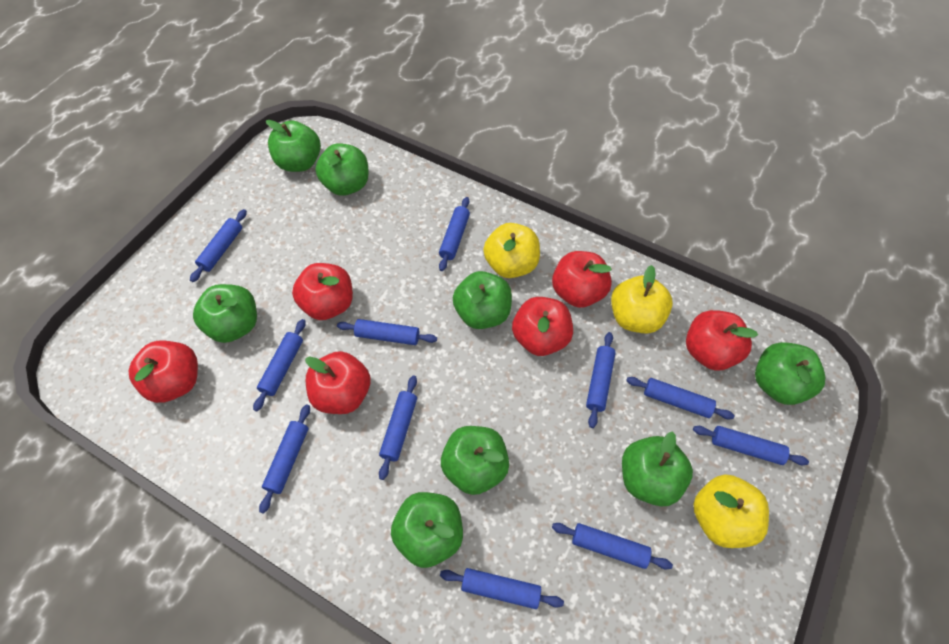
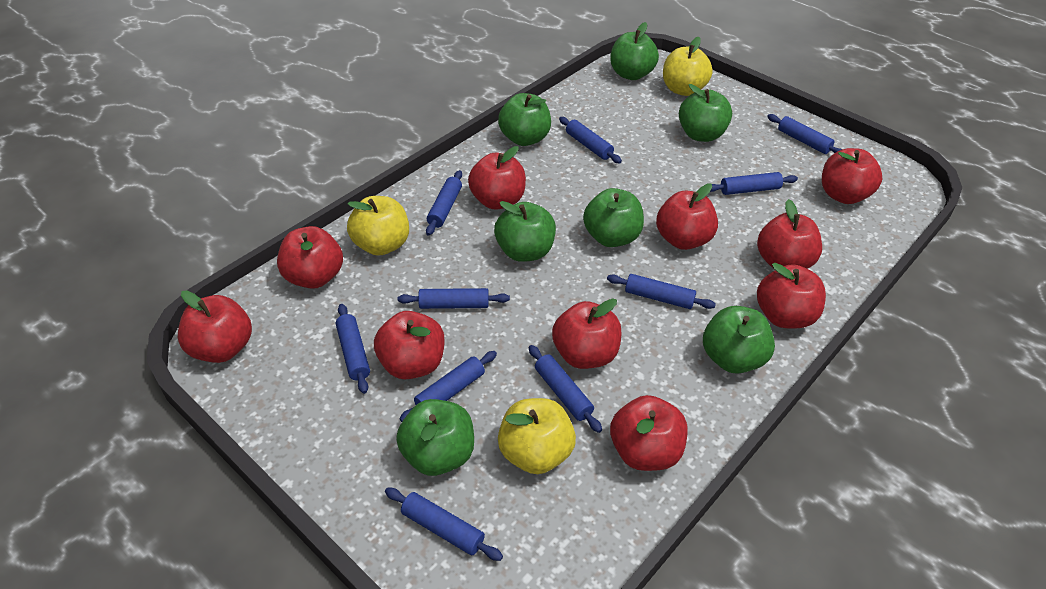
blue rolling pin: [190,209,247,282] [253,319,306,411] [259,404,310,514] [337,319,437,345] [379,375,417,480] [439,197,470,271] [440,568,564,609] [552,523,673,570] [586,332,616,428] [626,377,735,419] [693,426,809,465] = 11 -> [336,304,370,394] [385,488,503,561] [398,288,510,309] [399,351,497,422] [426,170,462,236] [529,345,602,433] [559,117,622,163] [607,274,716,309] [710,172,798,195] [767,114,842,154] = 10
green apple: [193,284,257,343] [266,120,321,172] [315,143,369,196] [391,492,463,568] [441,426,509,495] [453,271,512,329] [622,431,693,506] [755,342,826,405] = 8 -> [396,399,474,476] [494,201,556,262] [498,93,551,146] [583,188,644,247] [610,22,659,80] [679,84,732,142] [703,306,775,374] = 7
red apple: [128,341,198,403] [292,263,353,320] [305,351,371,414] [512,297,573,356] [552,251,612,308] [686,310,758,370] = 6 -> [178,290,252,363] [277,226,343,289] [374,311,444,379] [468,146,526,210] [552,298,622,369] [610,395,688,471] [656,184,718,250] [757,199,822,269] [757,263,826,329] [822,148,882,204] = 10

